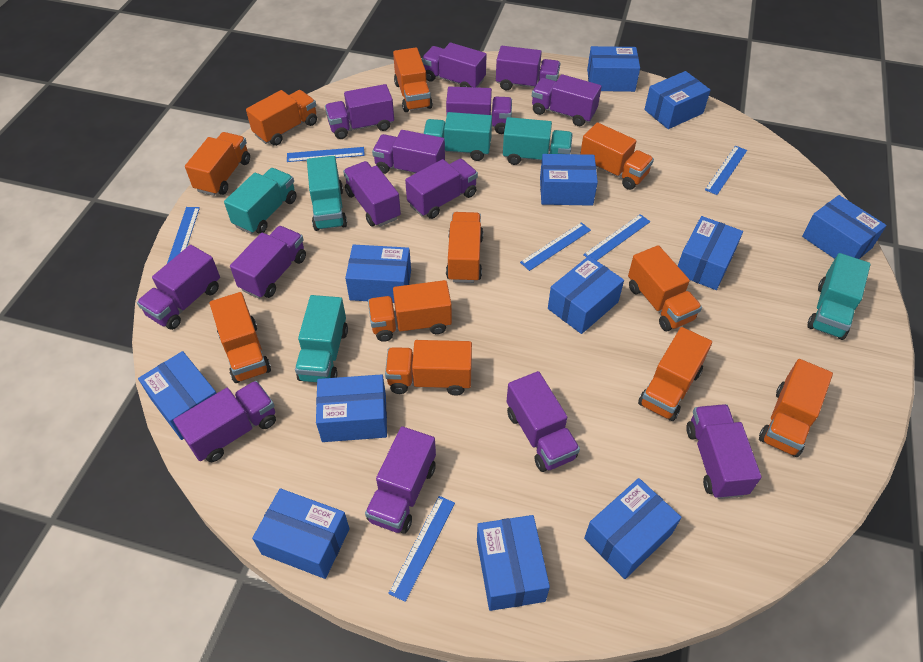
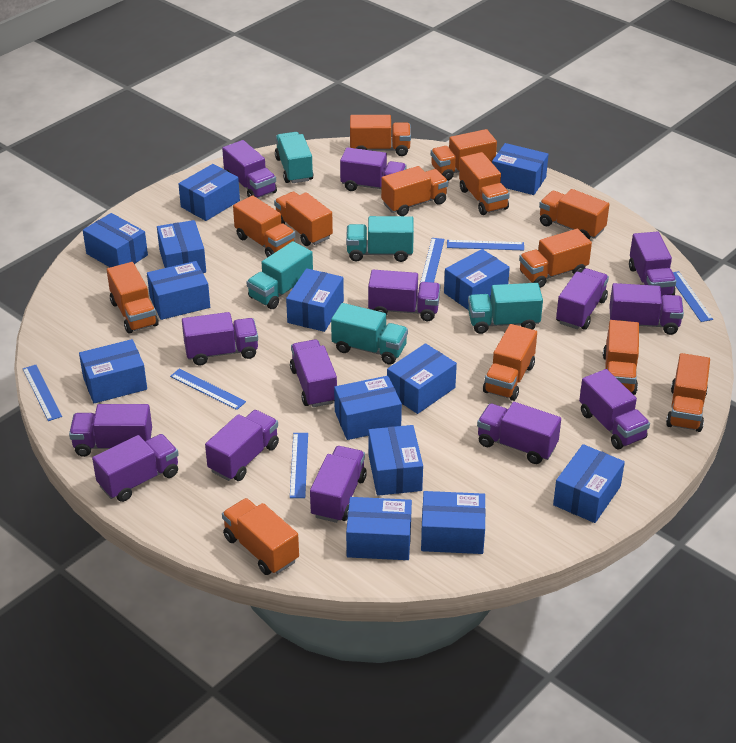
blue box: [138,351,216,440] [252,488,350,579] [316,374,387,442] [345,245,411,303] [477,515,550,611] [540,154,598,206] [548,256,624,334] [584,478,682,579] [587,46,640,92] [644,71,711,129] [678,216,743,290] [802,195,887,259] = 12 -> [79,339,147,403] [83,213,148,267] [147,261,210,320] [157,220,206,273] [178,164,240,221] [286,268,344,332] [334,376,402,440] [346,497,412,560] [368,425,423,496] [387,343,457,414] [421,491,486,554] [444,249,510,310] [492,143,548,195] [553,444,625,523] = 14
orange truck: [185,132,250,196] [210,292,271,383] [246,90,317,146] [368,280,452,342] [385,340,472,396] [393,48,433,112] [446,212,483,283] [580,123,654,190] [628,245,702,331] [638,327,712,421] [759,359,833,457] = 11 -> [107,262,159,334] [222,498,299,575] [233,195,295,257] [274,192,333,246] [350,115,411,156] [381,166,448,216] [431,129,497,181] [459,152,510,215] [483,324,537,401] [519,229,592,288] [539,189,610,239] [603,320,639,395] [666,353,710,432] = 13
turquoise truck: [224,168,297,234] [295,295,348,382] [307,156,347,231] [423,112,492,161] [503,117,573,165] [807,253,871,340] = 6 -> [247,241,313,309] [275,132,314,183] [331,303,408,365] [346,216,414,262] [468,283,543,334] = 5

